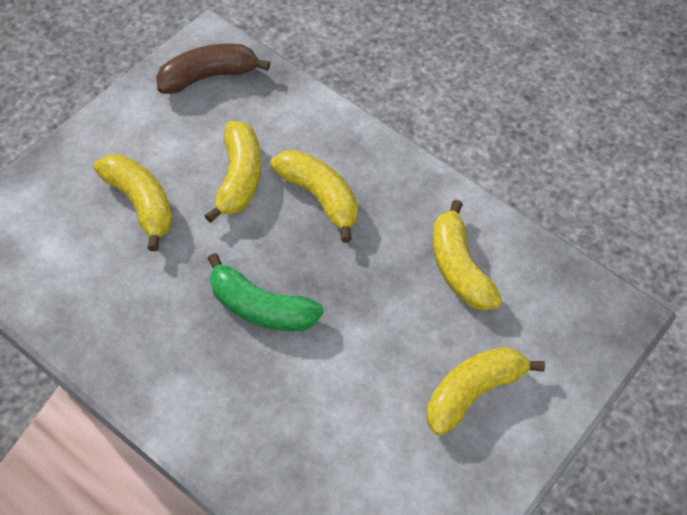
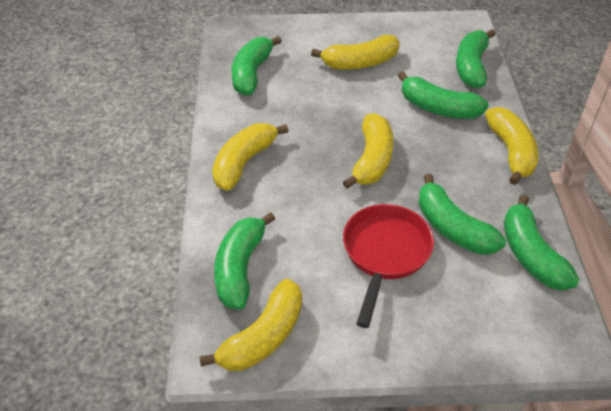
brown banana: [156,43,270,94] = 1 -> none = 0
green banana: [207,253,323,331] = 1 -> [214,212,275,309] [232,36,282,96] [398,71,489,119] [418,174,506,255] [456,29,496,88] [504,195,579,290] = 6
red pan: none = 0 -> [343,204,434,328] = 1

